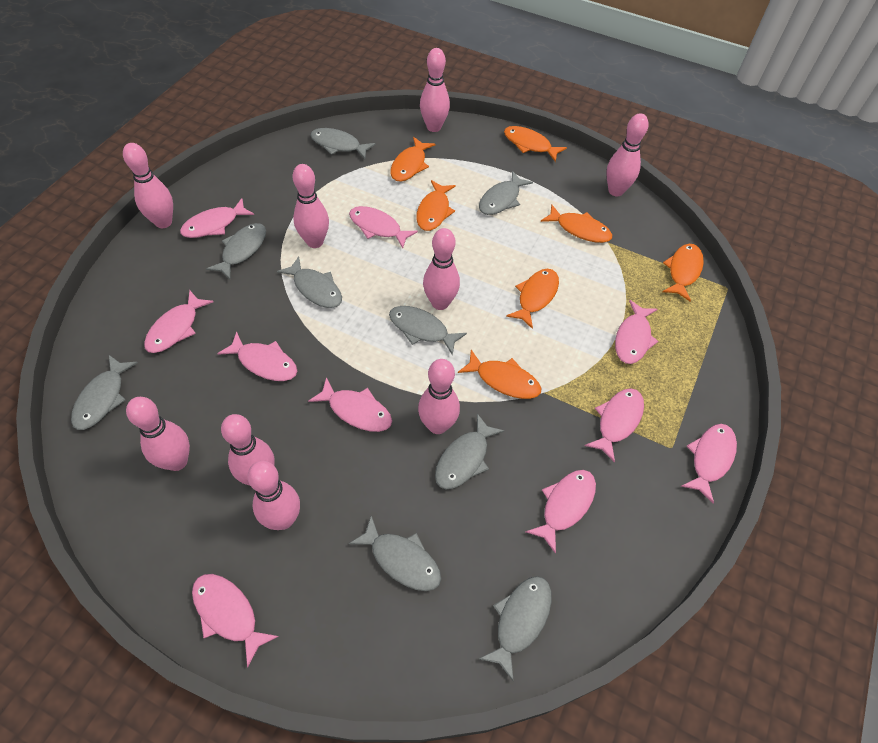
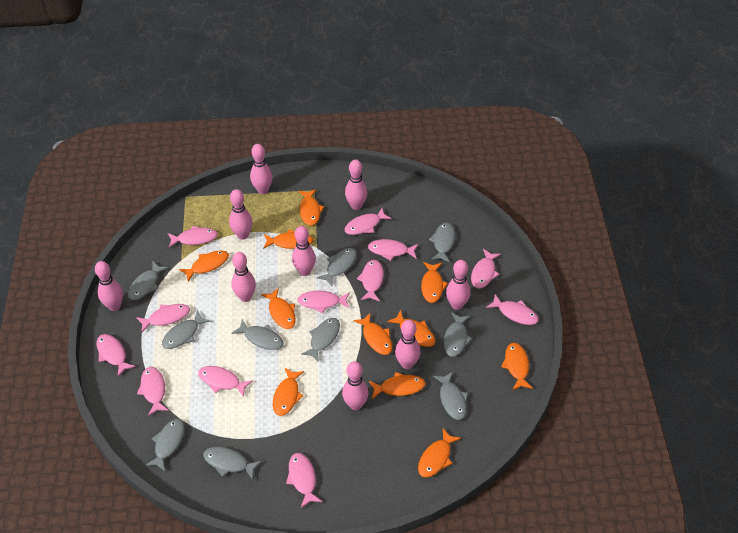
grey fish: [71,355,138,430] [206,223,266,279] [277,256,342,308] [310,128,376,159] [349,516,441,591] [389,306,467,355] [435,414,504,489] [479,171,533,215] [479,576,552,682] = 9 -> [128,262,168,300] [145,419,185,471] [162,310,211,349] [203,447,262,480] [232,319,283,350] [301,318,340,362] [317,248,357,286] [429,223,455,262] [433,371,468,420] [443,312,472,357] = 10
orange fish: [390,137,435,182] [416,180,456,231] [458,350,541,399] [504,126,567,162] [506,269,559,329] [541,205,612,243] [663,244,704,301] = 7 -> [179,250,229,282] [261,288,296,329] [263,229,313,249] [273,367,304,416] [299,189,324,226] [353,312,393,355] [369,372,426,399] [387,310,435,347] [418,429,461,478] [421,262,448,303] [501,343,533,390] = 11
pink fish: [144,290,213,353] [180,198,254,238] [192,574,279,668] [217,332,297,381] [308,377,392,432] [349,206,418,248] [526,470,596,554] [585,388,644,463] [615,300,658,364] [681,424,737,503] = 10 -> [97,334,136,377] [136,304,190,333] [137,367,169,416] [168,226,218,248] [198,366,253,398] [286,453,322,508] [297,291,350,313] [344,208,392,235] [357,260,384,302] [368,239,419,261] [471,249,501,289] [486,294,539,325] = 12

